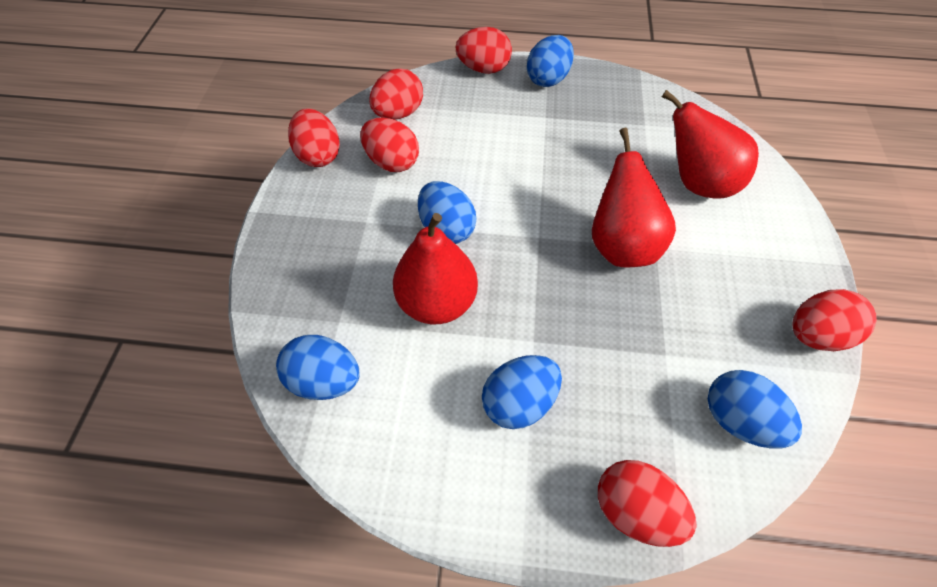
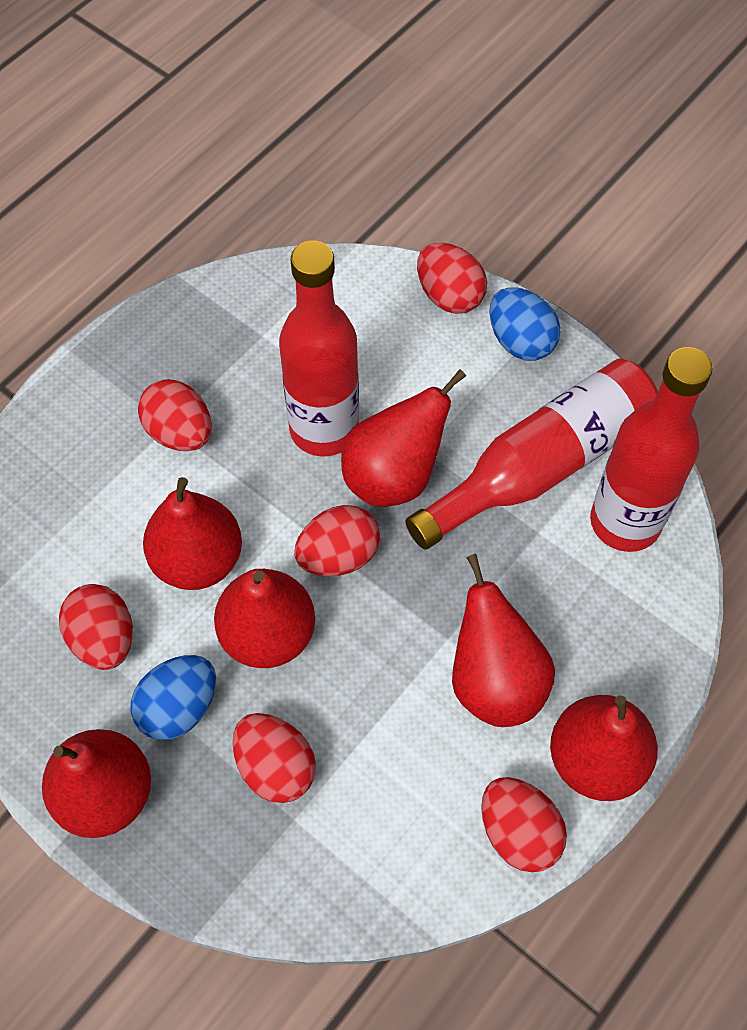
blue egg: [276,335,360,400] [418,181,476,244] [482,355,562,429] [527,35,574,87] [708,370,802,449] = 5 -> [131,655,216,740] [489,287,560,361] = 2
red bottle: none = 0 -> [279,240,359,457] [405,359,658,550] [590,347,713,552] = 3
red pear: [393,213,478,324] [592,128,676,267] [662,90,759,199] = 3 -> [42,729,151,838] [143,477,242,590] [214,569,315,668] [341,369,466,507] [452,554,555,727] [550,695,658,801] = 6

